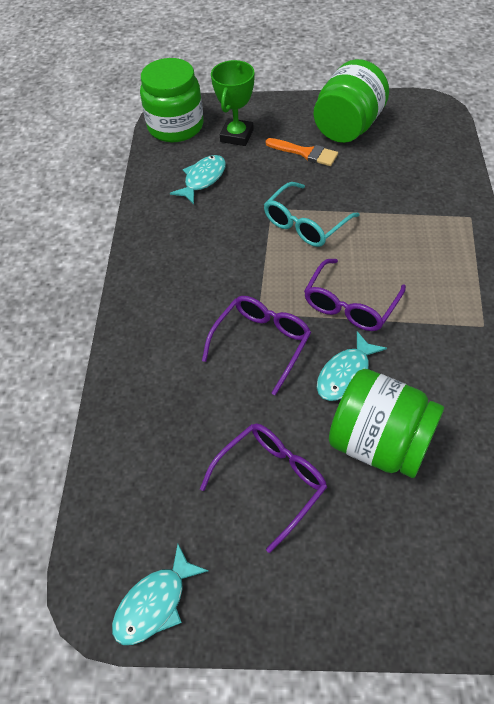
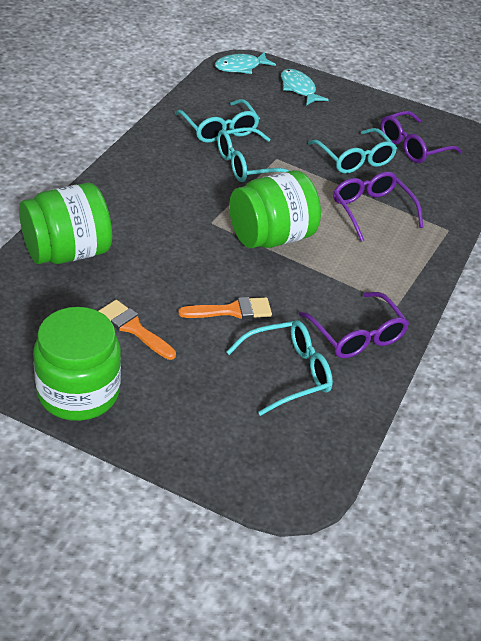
green trophy: [211,60,254,146] = 1 -> none = 0
orange brush: [266,138,338,166] = 1 -> [99,300,176,360] [178,297,272,319] = 2
turquoise fish: [112,544,209,645] [170,155,226,204] [317,331,387,401] = 3 -> [215,52,276,74] [281,69,329,106] = 2
turquoise glasses: [264,182,359,247] = 1 -> [175,99,260,143] [217,127,290,182] [226,320,333,416] [308,128,397,173] = 4

